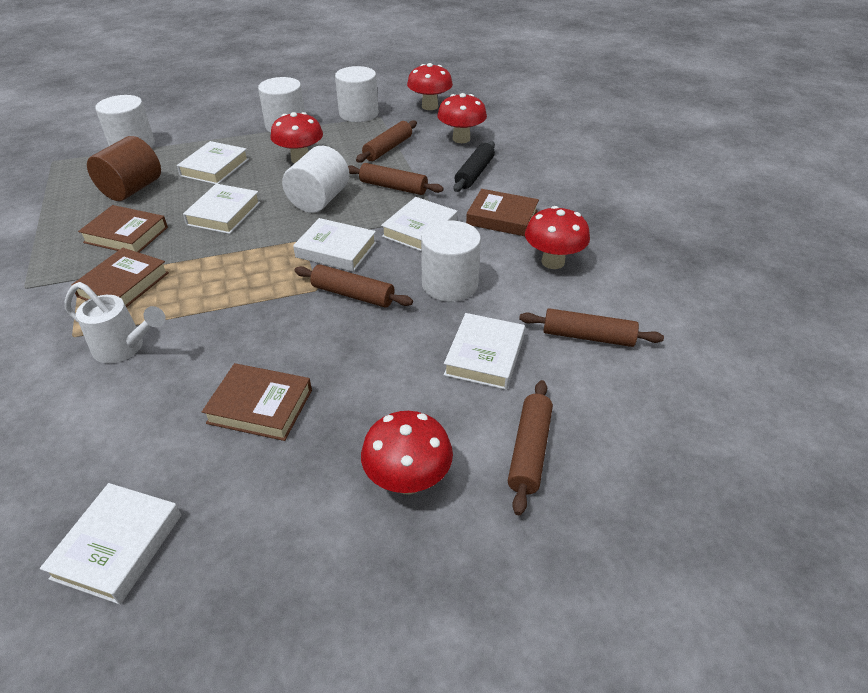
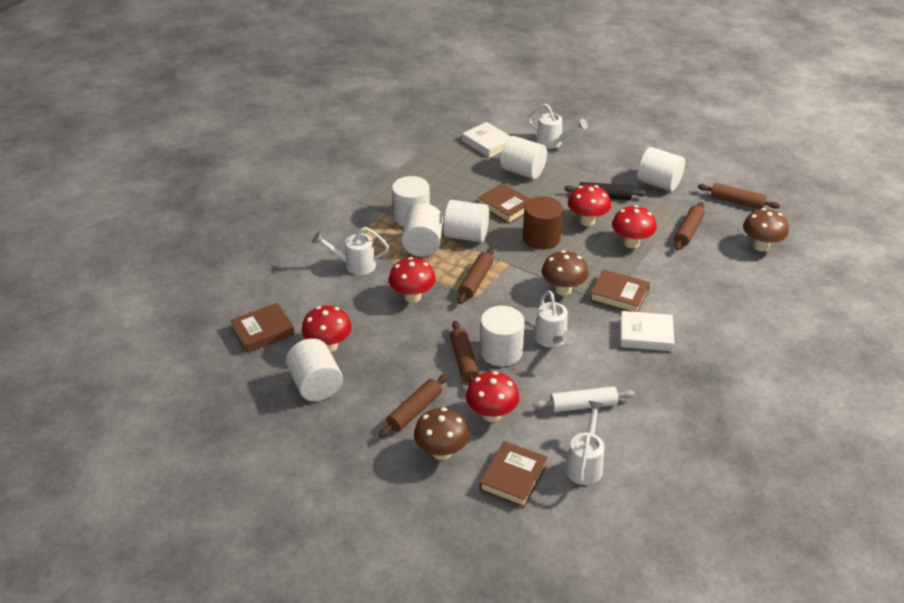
brown mushroom: none = 0 -> [414,407,469,460] [542,250,588,296] [743,208,789,251] = 3
white book: [40,483,181,605] [177,141,249,184] [183,184,260,234] [293,218,377,272] [381,197,458,251] [444,313,525,390] = 6 -> [462,122,511,158] [620,311,675,351] = 2
white cylinder: [95,95,155,148] [258,77,305,133] [282,146,350,213] [335,66,379,122] [421,221,481,302] = 5 -> [286,338,343,401] [392,176,430,227] [402,203,443,257] [443,200,489,242] [480,306,525,366] [500,136,547,179] [637,147,685,191] = 7
white rolling pin: none = 0 -> [533,386,635,412] = 1
white watering can: [65,282,166,363] = 1 -> [312,227,389,275] [528,104,588,149] [534,290,576,348] [565,401,604,485] = 4

